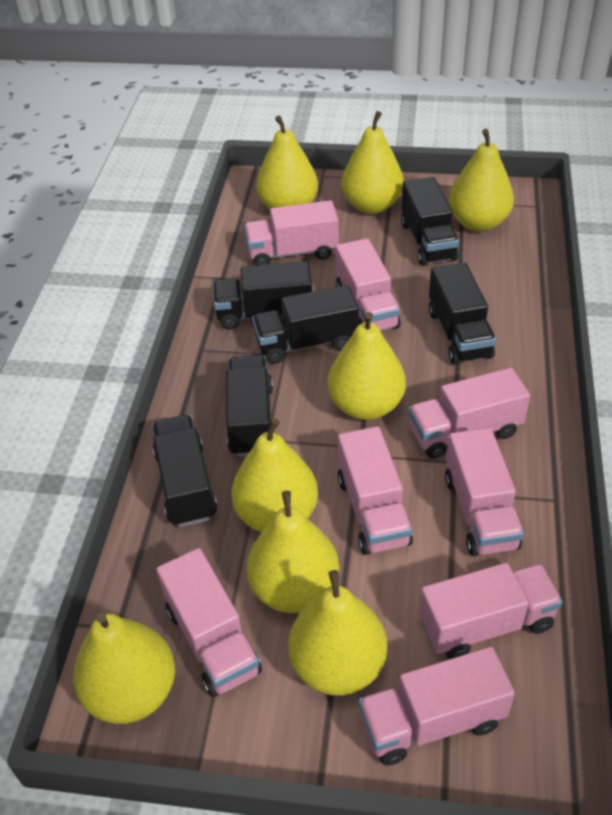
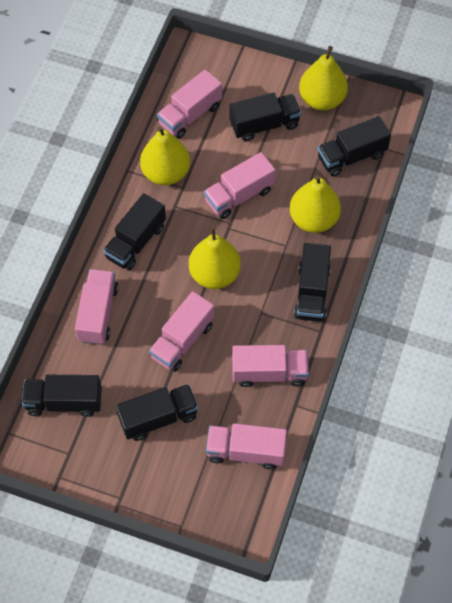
pink truck: [156,548,262,697] [244,200,339,265] [335,238,401,331] [338,426,413,555] [359,647,515,765] [408,368,530,459] [419,563,563,659] [445,428,524,556] = 8 -> [75,269,119,345] [149,291,214,372] [157,69,222,139] [204,152,276,219] [206,423,287,469] [232,345,309,387] = 6
yellow pear: [73,612,175,724] [232,418,318,532] [247,491,339,613] [256,116,318,209] [288,570,387,696] [328,312,406,420] [342,111,404,214] [449,129,514,232] = 8 -> [140,126,190,185] [189,227,241,289] [290,175,341,233] [299,46,348,111] = 4

